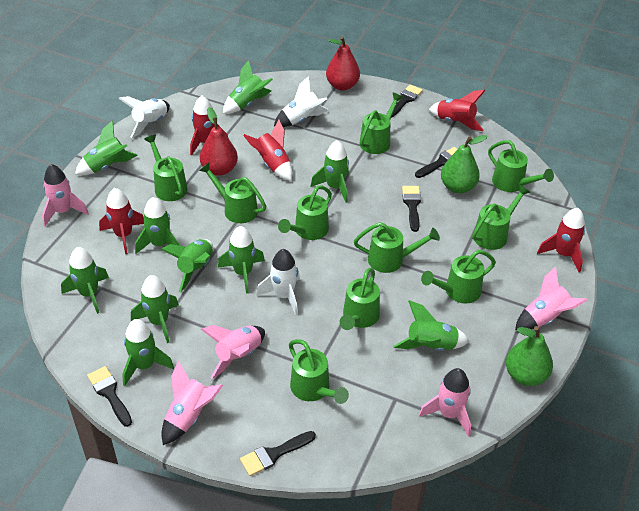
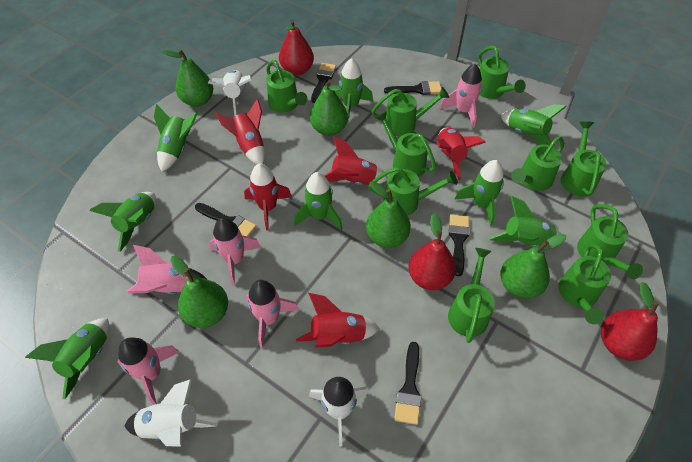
green pear: [441,135,487,194] [506,326,553,386] = 2 -> [162,49,213,107] [170,256,228,328] [310,79,348,136] [366,181,411,248] [500,234,566,299] = 5
green rocket: [61,247,109,314] [75,120,138,175] [122,319,174,386] [131,275,179,343] [135,197,180,254] [161,239,213,292] [218,226,265,294] [223,60,273,114] [310,140,349,203] [393,300,469,351] = 10 -> [25,318,109,399] [89,192,156,252] [154,104,198,172] [294,172,343,230] [335,58,373,123] [454,160,504,226] [489,196,561,247] [501,104,567,145] = 8
red pear: [200,107,238,176] [326,36,360,91] = 2 -> [279,19,314,75] [409,213,456,290] [601,282,658,361] = 3

